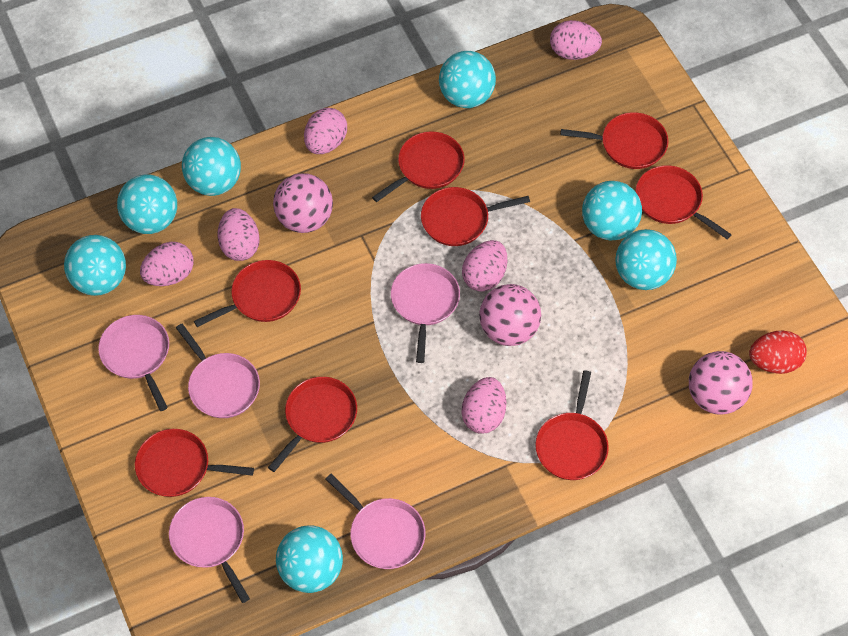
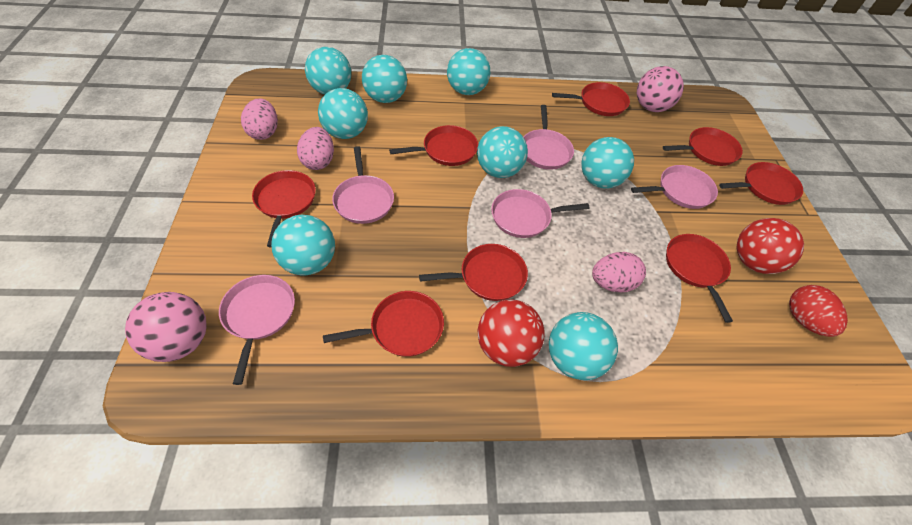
pink ball: [273,173,333,233] [479,284,541,346] [689,351,753,415] = 3 -> [125,292,207,362] [637,66,684,112] = 2
pink egg: [140,242,194,286] [217,208,260,261] [304,108,347,154] [462,240,507,292] [462,377,506,434] [550,20,602,60] = 6 -> [241,98,278,140] [297,127,334,170] [592,252,646,292] = 3
red ball: none = 0 -> [478,299,545,367] [737,218,804,274] = 2
turquoise ball: [64,235,126,296] [117,175,177,234] [182,137,241,196] [276,525,343,593] [439,51,496,108] [582,181,642,240] [615,229,677,290] = 7 -> [271,215,335,276] [305,47,351,94] [318,88,368,139] [362,55,407,103] [447,48,490,95] [477,126,528,178] [549,312,618,380] [581,137,634,189] = 8

